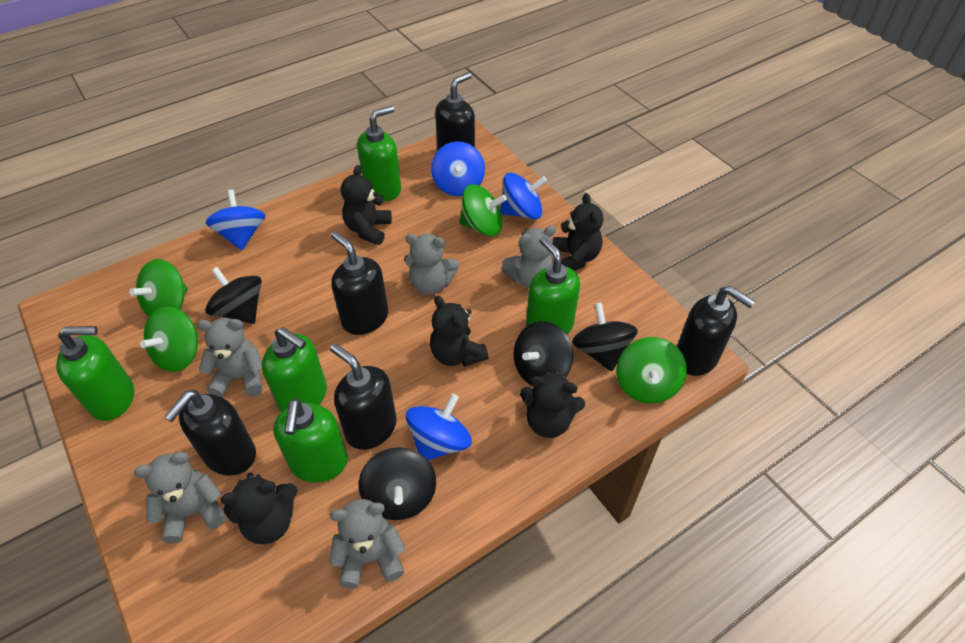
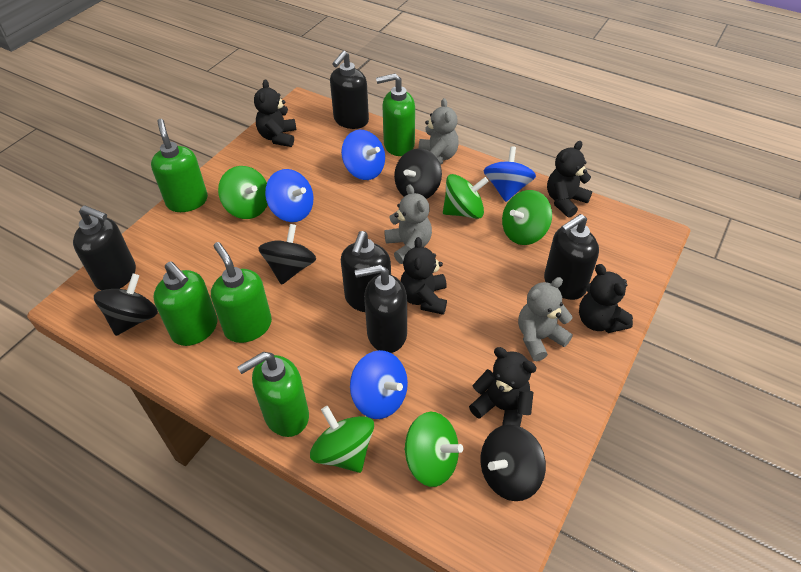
green spinning top: [129,259,188,316] [140,306,198,372] [460,184,507,236] [616,337,687,404] = 4 -> [218,166,268,219] [310,406,374,473] [404,412,463,487] [443,174,489,219] [502,190,552,245] = 5
grey teddy bear: [134,452,226,543] [197,318,262,397] [329,499,405,588] [404,234,459,295] [501,225,556,288] = 5 -> [384,184,432,264] [419,98,459,165] [518,277,573,361] = 3

